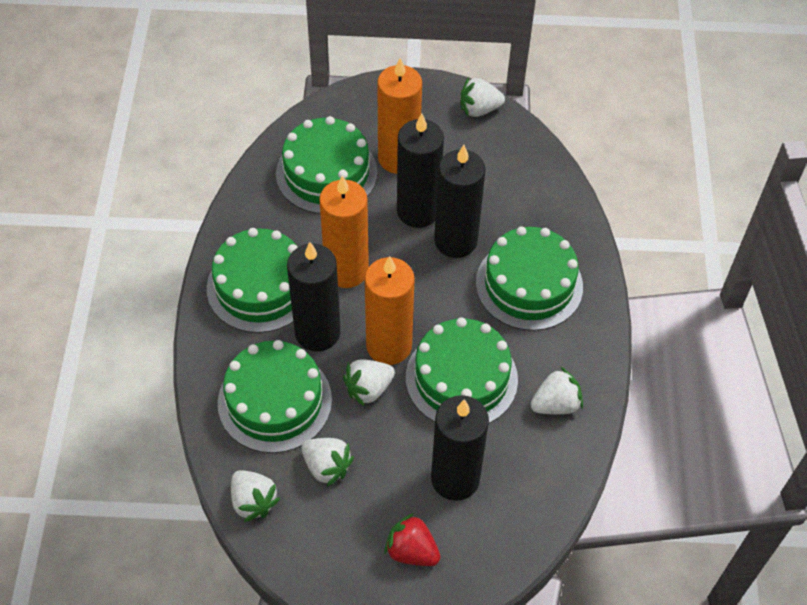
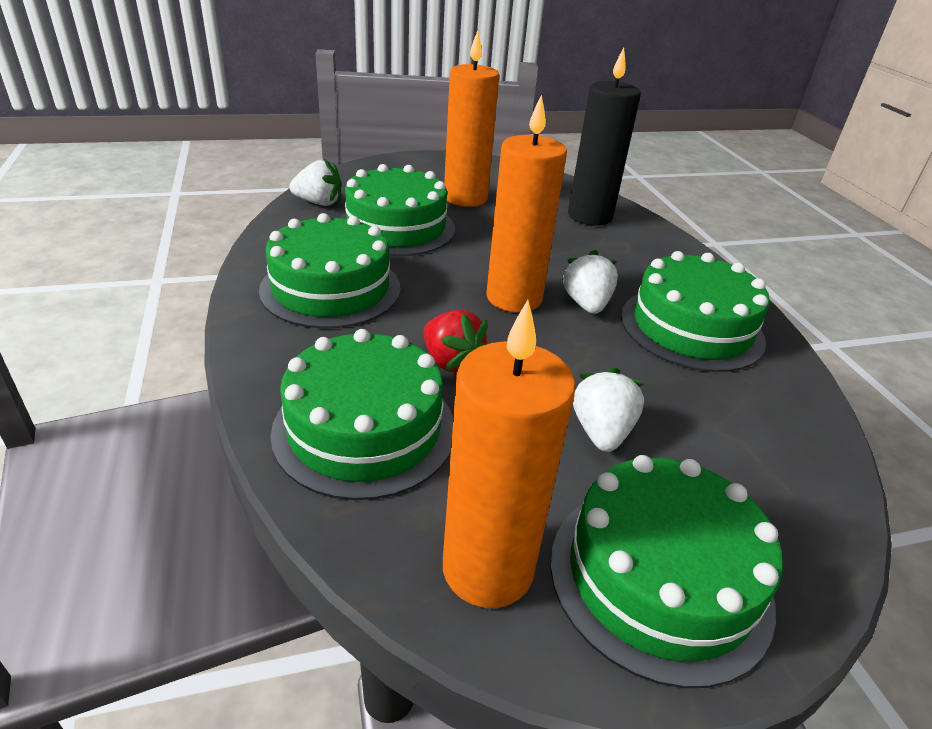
black candle: [287,242,340,351] [397,113,444,228] [431,395,489,501] [434,145,486,258] = 4 -> [568,48,641,226] = 1
white strawberry: [231,470,281,522] [301,438,354,487] [343,359,395,406] [461,77,505,117] [530,367,583,414] = 5 -> [289,159,342,206] [562,250,618,314] [573,368,645,452] = 3

